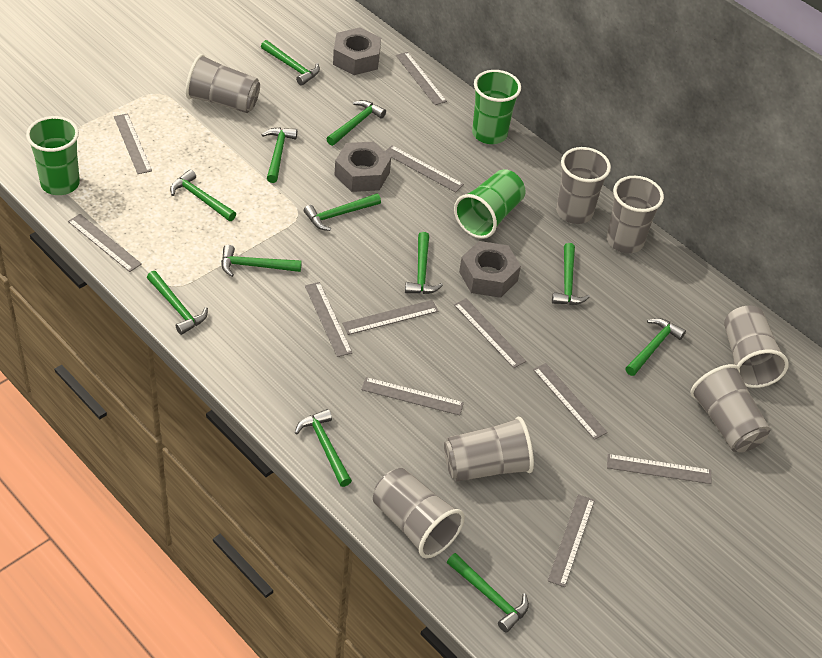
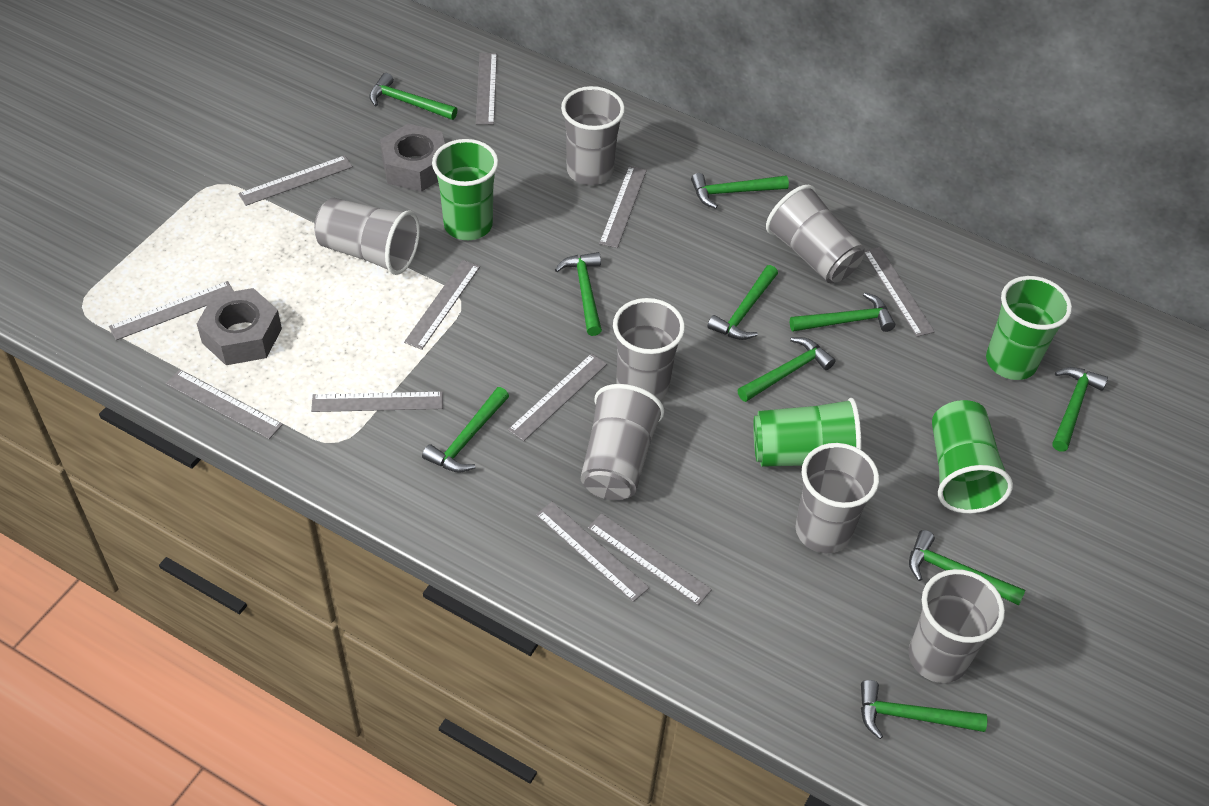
green cup: [26,116,80,195] [454,169,525,239] [472,70,521,144] = 3 -> [432,139,499,240] [753,398,861,467] [932,400,1013,514] [986,276,1072,380] = 4
green hammer: [147,271,208,335] [170,169,236,221] [221,245,302,277] [261,40,320,86] [261,128,297,183] [295,409,352,487] [304,193,381,231] [326,100,386,146] [405,232,443,294] [447,553,529,633] [552,243,590,305] [625,318,686,376] = 12 -> [369,73,458,120] [422,387,509,473] [555,252,602,336] [691,173,789,209] [707,265,778,340] [738,337,836,402] [790,292,895,332] [861,680,987,739] [909,530,1025,606] [1052,367,1108,452] = 10
grey nut: [333,27,381,75] [334,142,391,192] [459,241,521,298] = 3 -> [197,288,282,365] [380,124,445,192] = 2

